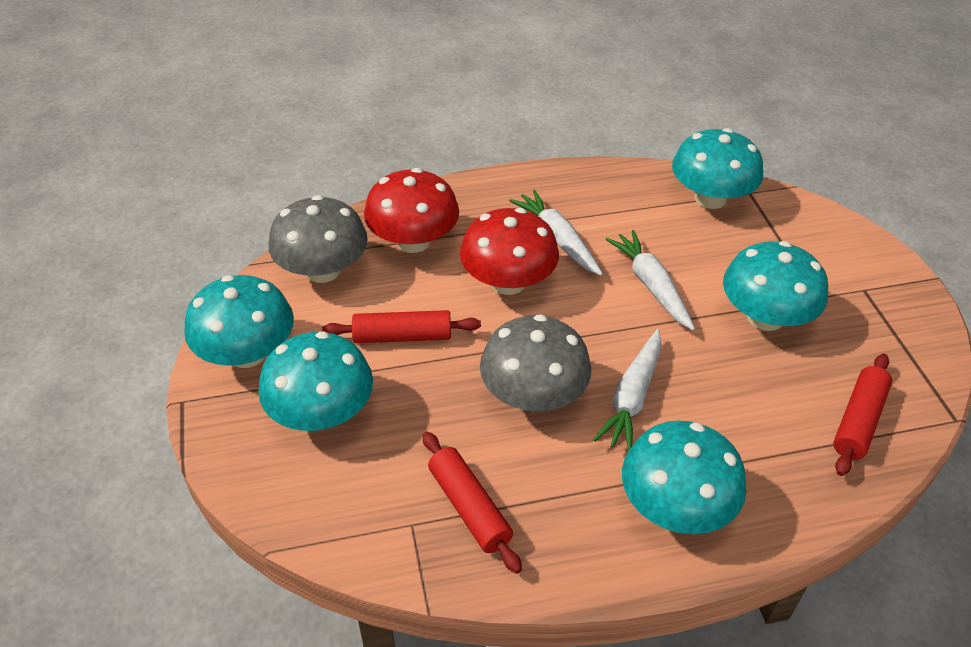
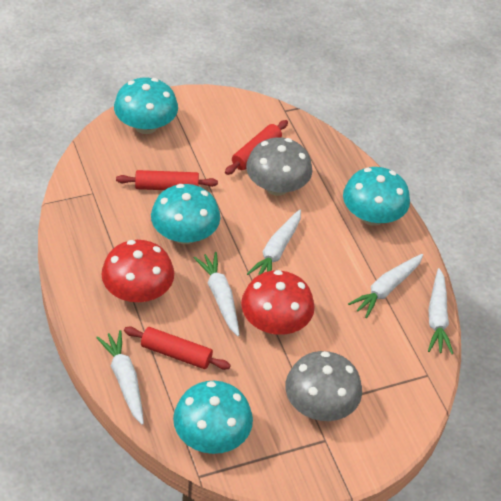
turquoise mushroom: [184,275,294,368] [258,331,373,431] [622,421,747,534] [672,128,763,209] [723,241,828,331] = 5 -> [114,78,178,134] [151,184,220,244] [173,381,253,454] [343,167,410,226] = 4
white carrot: [509,189,603,276] [593,329,661,452] [605,230,695,330] = 3 -> [96,330,144,425] [194,252,240,336] [247,209,301,275] [348,254,423,318] [428,268,453,354] = 5

